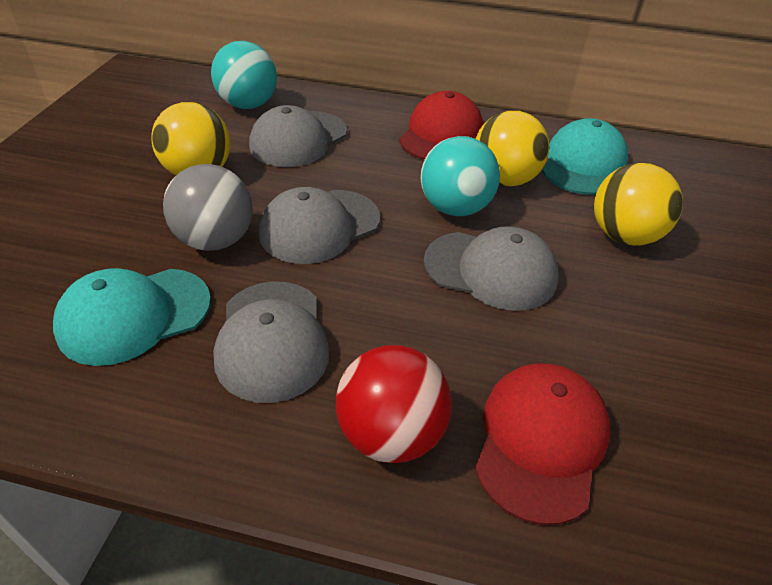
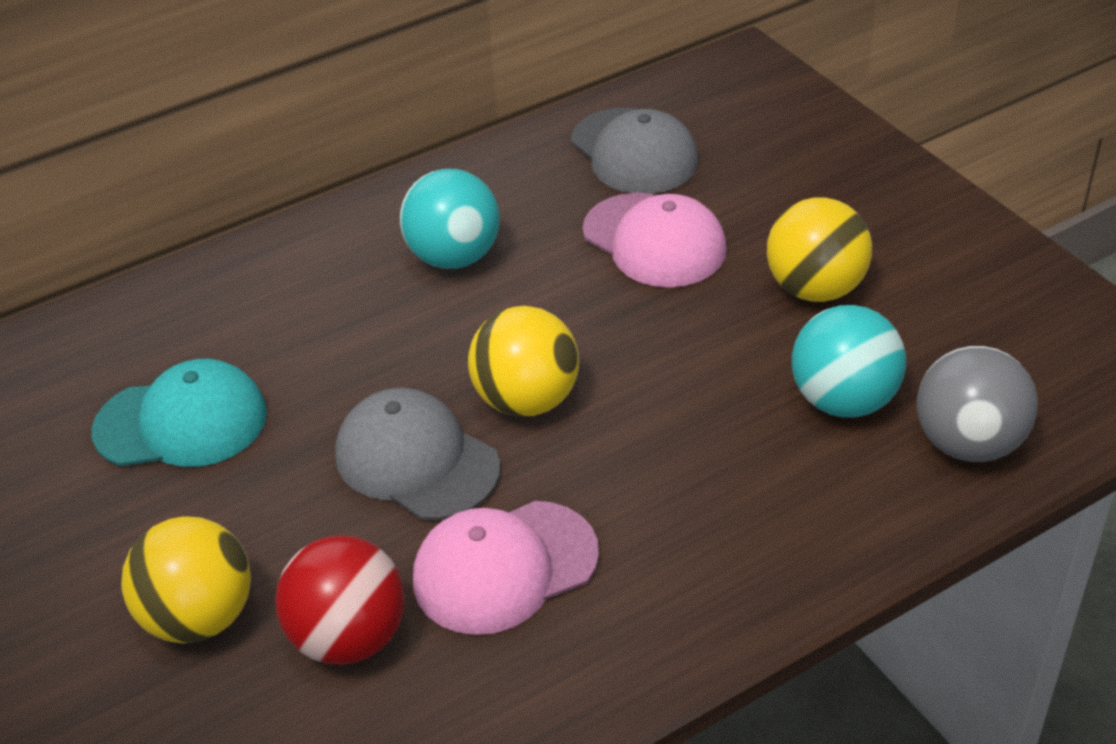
grey cap: [213,281,330,403] [249,105,347,167] [259,187,380,264] [424,226,558,311] = 4 -> [335,388,500,520] [571,108,698,194] = 2
pink cap: none = 0 -> [413,501,599,635] [583,193,727,287] = 2
red cap: [399,91,483,160] [475,364,611,525] = 2 -> none = 0
turquoise cap: [53,268,211,366] [542,118,628,195] = 2 -> [91,359,267,467] = 1

